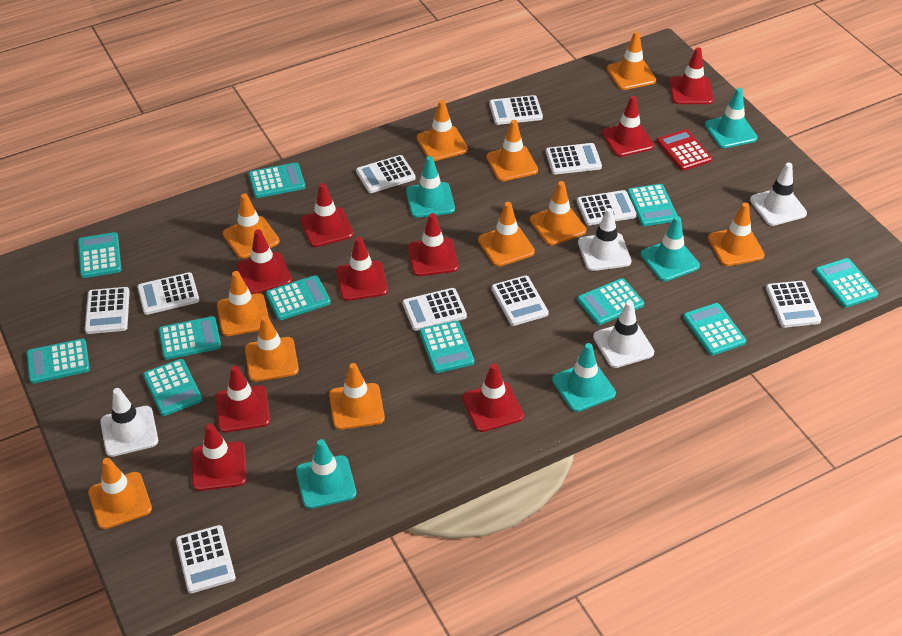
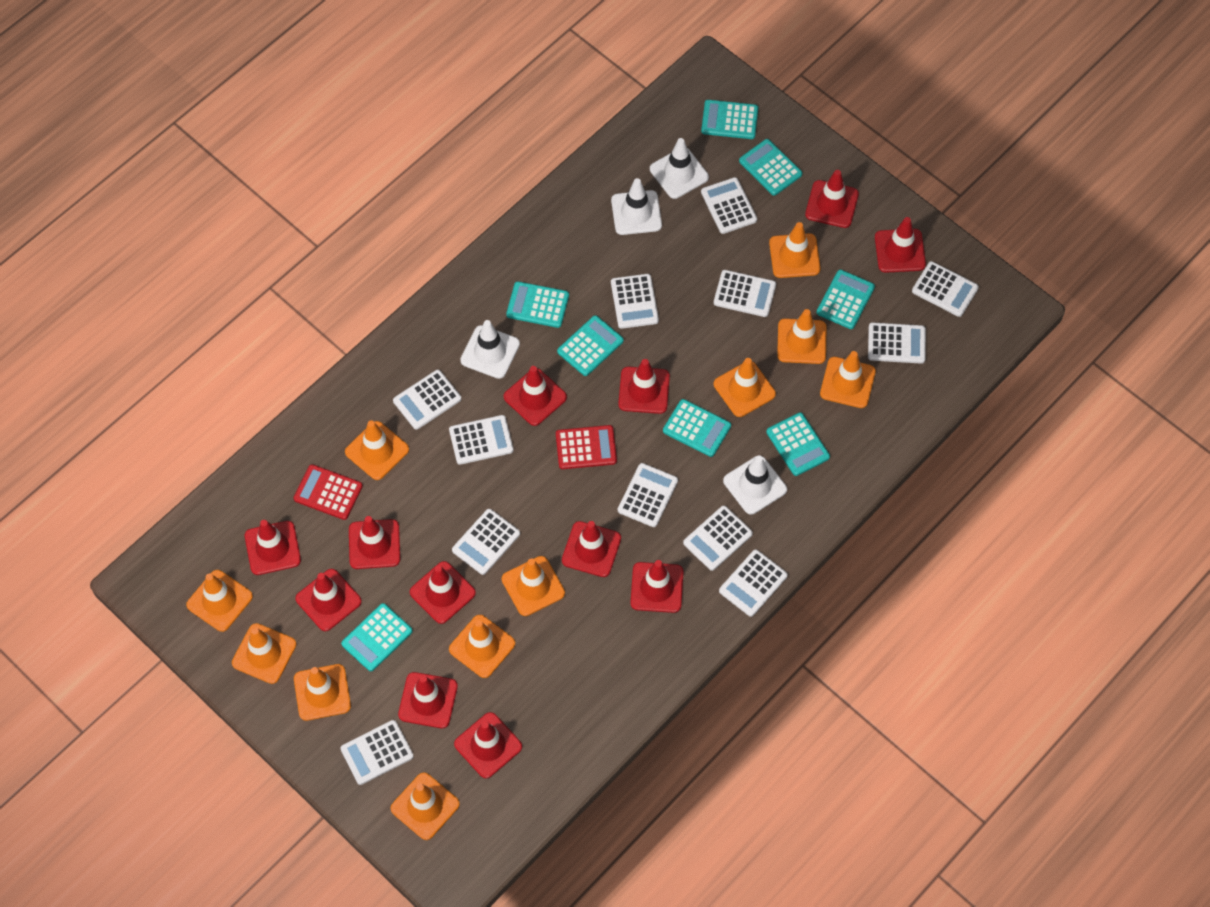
red calculator: [657,129,712,171] = 1 -> [293,464,363,520] [556,425,617,469] = 2
red traffic cone: [192,423,247,491] [215,365,270,433] [237,229,292,294] [300,183,354,247] [336,237,388,301] [408,213,459,276] [462,363,524,432] [602,96,654,157] [669,47,714,104] = 9 -> [245,520,301,575] [295,569,362,631] [349,516,400,569] [398,672,458,728] [410,561,476,624] [454,712,522,779] [504,366,567,426] [562,521,621,577] [618,359,670,414] [630,560,684,613] [805,170,859,228] [875,217,926,273] = 12
turquoise calculator: [27,339,90,384] [78,232,122,278] [143,359,203,416] [159,316,221,360] [249,163,305,198] [266,275,331,320] [420,321,474,373] [577,278,644,325] [627,184,678,226] [683,303,746,355] [815,258,878,307] = 11 -> [341,603,413,671] [506,281,569,328] [557,315,624,376] [663,399,731,457] [701,100,758,139] [739,139,802,196] [766,412,830,476] [816,270,875,329] = 8
turquoise traffic cone: [296,439,356,509] [406,156,455,218] [552,343,616,412] [641,216,700,281] [705,88,758,148] = 5 -> none = 0
white calculator: [85,287,130,334] [137,272,199,315] [176,525,236,593] [356,155,416,193] [403,288,467,331] [489,95,543,125] [491,276,549,326] [546,143,602,174] [577,190,637,225] [766,281,821,328] = 10 -> [340,720,414,785] [393,370,461,430] [449,415,513,465] [452,509,520,575] [611,274,659,329] [618,463,678,527] [683,506,753,571] [701,177,757,234] [714,270,776,317] [719,549,788,617] [868,322,926,364] [912,261,979,317] = 12

